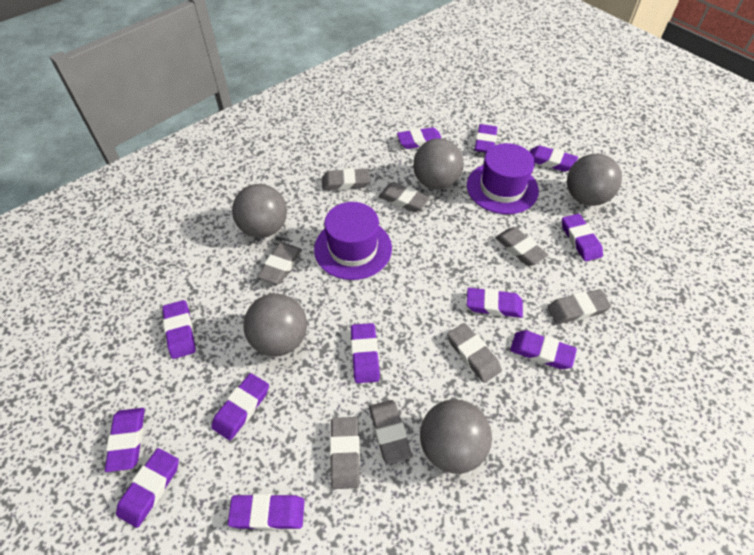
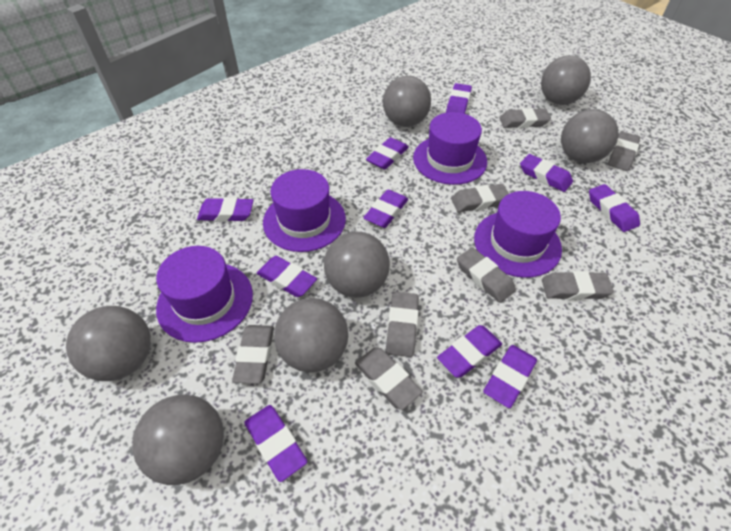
grey ball: [232,184,287,238] [243,294,307,356] [413,138,464,190] [420,399,492,474] [567,154,622,206] = 5 -> [66,306,151,381] [132,394,224,485] [274,298,348,373] [324,232,390,298] [383,76,431,127] [541,55,591,105] [561,109,619,163] = 7
purple eraser: [105,408,145,472] [116,448,179,528] [162,300,196,359] [211,373,269,441] [228,494,305,530] [351,323,380,383] [397,127,442,149] [467,288,523,318] [474,124,497,153] [510,330,577,369] [530,145,578,172] [562,214,603,261] = 12 -> [197,197,254,222] [244,405,307,482] [257,256,317,297] [363,190,408,228] [366,137,409,169] [437,325,502,378] [446,83,472,114] [483,345,537,408] [520,154,573,192] [589,184,640,232] = 10
purple hat: [314,202,392,280] [467,143,539,214] = 2 -> [156,246,253,343] [263,169,346,252] [413,112,487,185] [474,191,562,278] = 4

